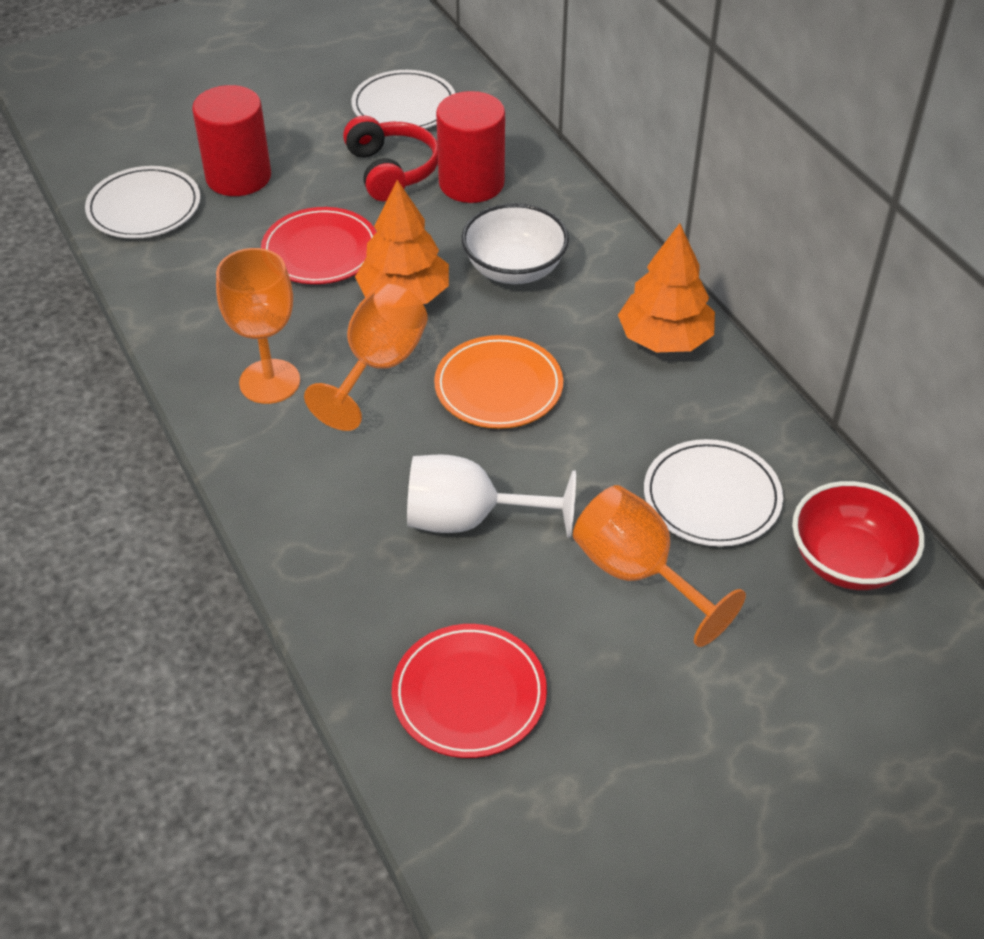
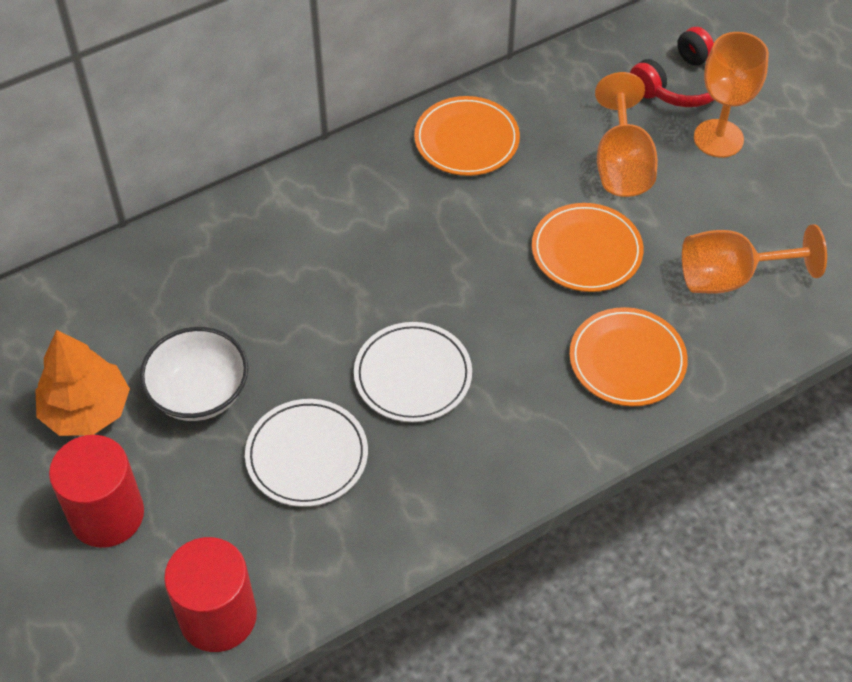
orange plate: [434,335,563,429] = 1 -> [414,96,520,176] [532,203,644,292] [569,307,688,406] = 3
orange tree: [355,180,449,304] [618,223,715,352] = 2 -> [35,330,130,436] = 1
red bowl: [792,481,925,590] = 1 -> none = 0
red plate: [261,207,376,284] [392,624,547,758] = 2 -> none = 0
white goblet: [407,454,576,538] = 1 -> none = 0
white plate: [85,166,200,239] [352,70,455,129] [644,439,783,547] = 3 -> [245,399,368,507] [354,322,472,422] = 2

